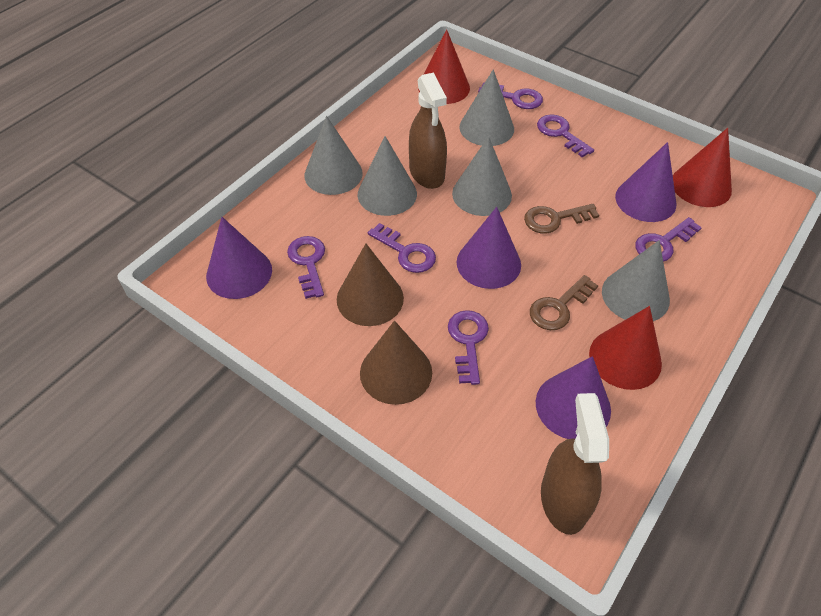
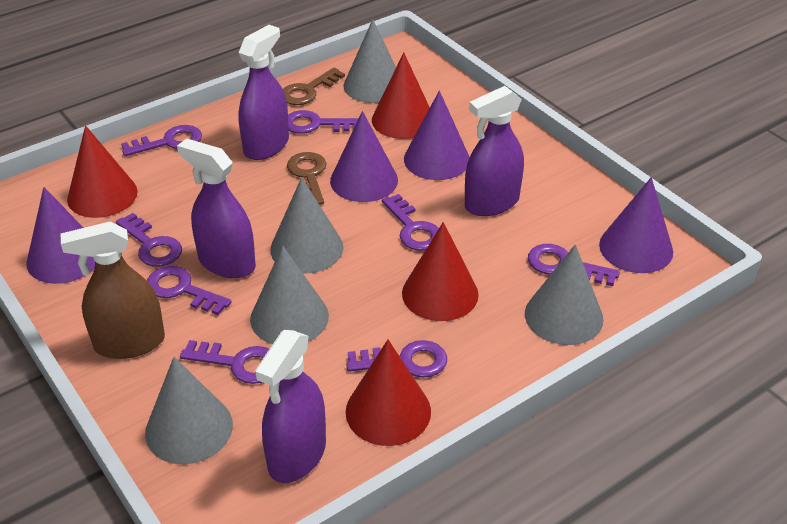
brown cone: [337,244,404,326] [360,321,432,405] = 2 -> none = 0
brown spray bottle: [409,72,447,189] [541,393,609,535] = 2 -> [61,222,165,359] = 1
purple key: [287,236,325,299] [368,223,436,273] [448,310,489,385] [478,82,543,109] [537,114,594,157] [635,217,702,262] = 6 -> [116,213,182,267] [121,125,202,156] [147,266,232,315] [180,340,269,384] [288,110,359,134] [346,340,447,378] [382,194,439,251] [528,244,620,286] = 8
purple spray bottle: none = 0 -> [177,138,256,278] [238,25,289,160] [255,330,326,483] [465,86,524,216] = 4
red cone: [418,29,470,104] [589,306,662,390] [673,128,732,207] = 3 -> [67,125,138,218] [346,340,431,446] [372,53,430,139] [402,222,479,321] = 4

